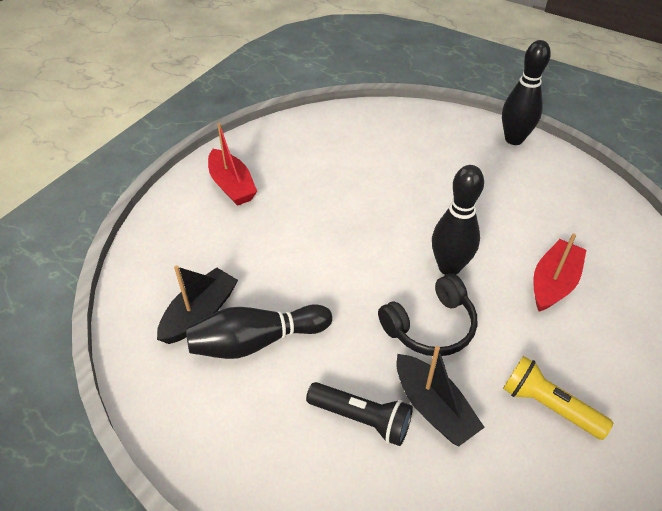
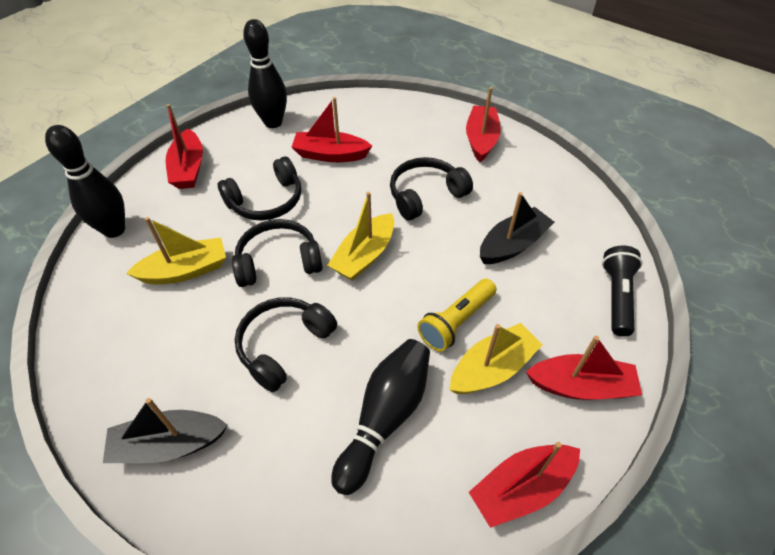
black headphones: [378,273,478,356] = 1 -> [218,156,301,221] [232,219,323,287] [235,297,337,392] [390,157,473,220] = 4
red boat: [208,123,257,206] [533,234,586,312] = 2 -> [166,104,203,189] [291,97,372,162] [466,87,501,162] [469,442,580,528] [526,336,642,400] = 5
yellow boat: none = 0 -> [126,217,226,284] [327,192,394,281] [450,323,543,394] = 3

